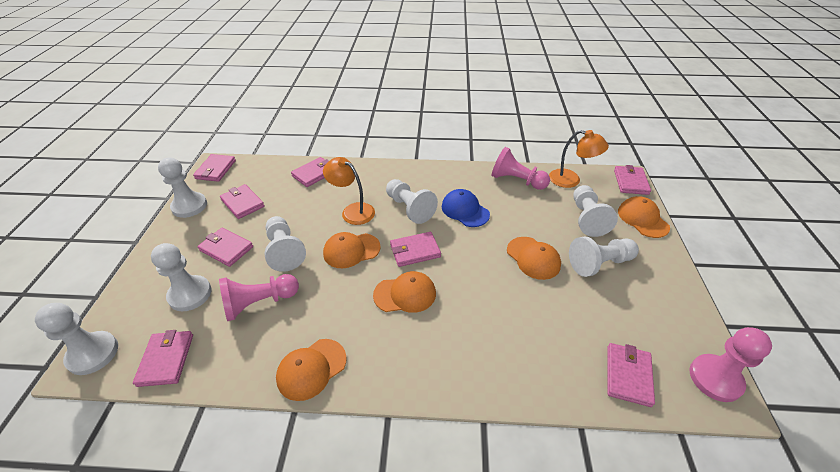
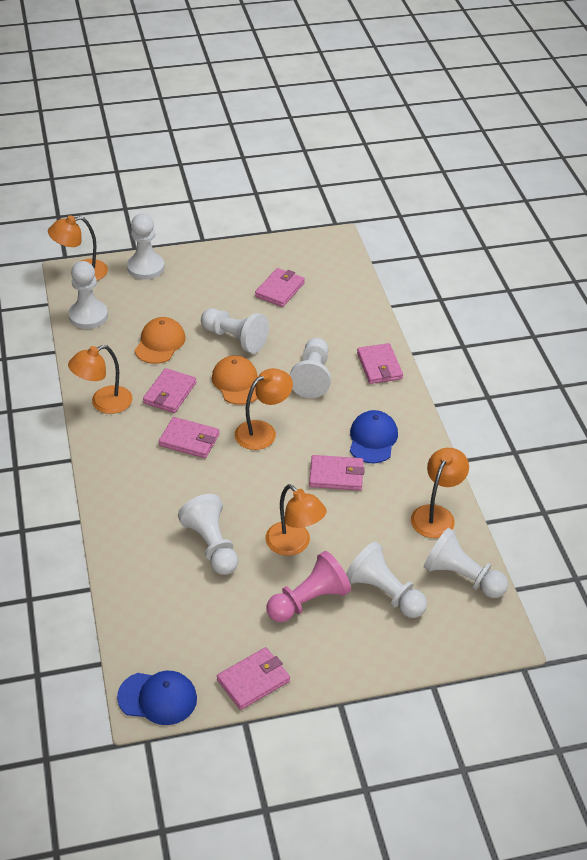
blue cap: [442,189,490,227] = 1 -> [117,671,197,725] [350,410,398,463] = 2
orange cap: [276,339,347,401] [323,232,381,268] [373,271,436,313] [507,237,561,280] [618,196,670,238] = 5 -> [135,317,185,364] [212,355,258,405] = 2
orange lamp: [323,157,375,225] [549,130,609,188] = 2 -> [48,215,108,281] [68,345,132,414] [235,368,293,450] [265,484,327,556] [411,448,469,538] = 5
pink pawn: [219,274,299,321] [492,147,550,190] [690,327,772,402] = 3 -> [266,551,351,622] = 1
pink wallet: [133,330,193,387] [193,154,236,182] [197,228,253,267] [220,184,265,219] [291,157,329,187] [390,232,441,267] [607,343,655,407] [614,165,651,195] = 8 -> [143,368,196,413] [159,417,219,458] [217,647,290,710] [255,268,305,307] [309,455,365,491] [357,343,403,384] = 6

